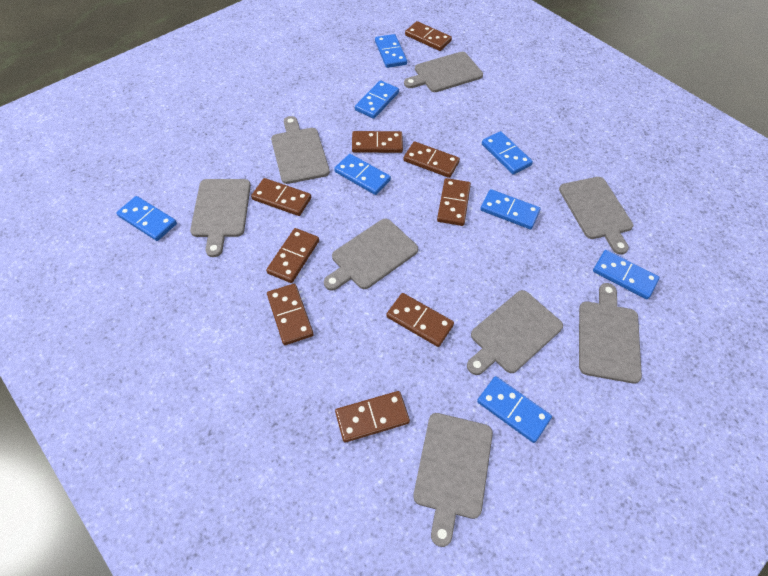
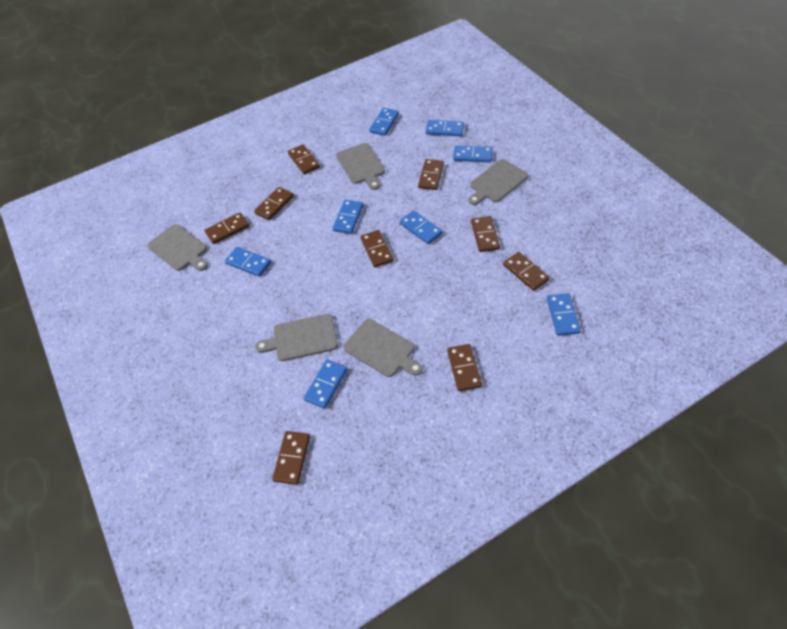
grey cutting board: [190,179,251,257] [271,116,330,184] [324,219,418,291] [404,52,483,92] [413,413,493,547] [467,290,563,375] [559,177,633,255] [579,283,642,384] = 8 -> [147,224,208,271] [255,314,338,361] [336,143,385,190] [343,319,423,377] [468,159,528,205] = 5

